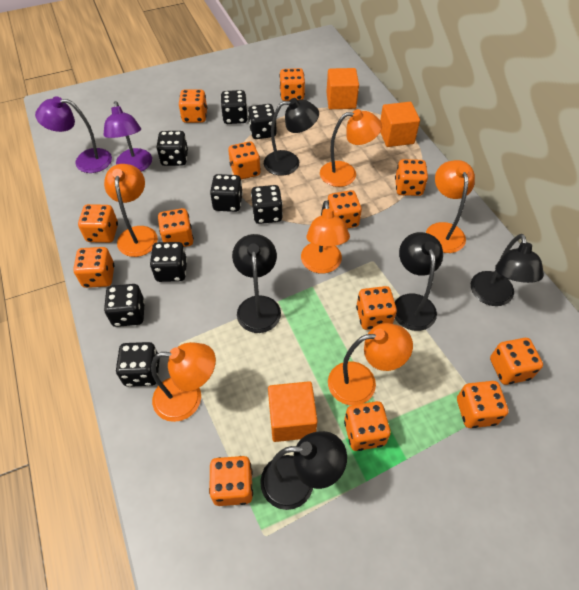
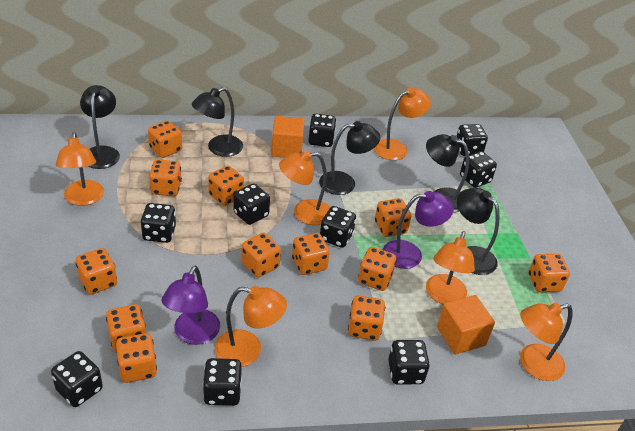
black dice: [104,284,145,327] [116,342,160,387] [150,242,187,282] [156,131,188,166] [210,174,243,212] [221,90,248,124] [248,104,277,139] [251,185,283,224] = 8 -> [51,351,103,407] [141,203,176,243] [203,358,242,406] [233,184,270,225] [308,114,336,147] [320,206,356,248] [388,340,430,385] [456,124,488,156] [460,151,497,188] = 9
orange cube: [268,381,318,442] [326,68,359,109] [380,102,420,147] = 3 -> [271,116,305,158] [437,295,495,354] = 2
orange dice: [73,247,114,288] [78,204,118,243] [158,208,194,247] [179,89,207,123] [209,456,253,506] [228,141,261,180] [280,68,305,101] [327,190,362,229] [344,401,391,451] [356,286,397,330] [395,159,428,196] [457,381,509,428] [490,338,543,385] = 13 -> [76,248,117,295] [106,304,146,353] [116,333,157,383] [148,121,182,158] [149,160,182,196] [208,166,244,206] [241,233,281,277] [292,233,330,275] [348,296,385,340] [358,247,396,291] [375,198,411,237] [528,254,570,292] = 12

